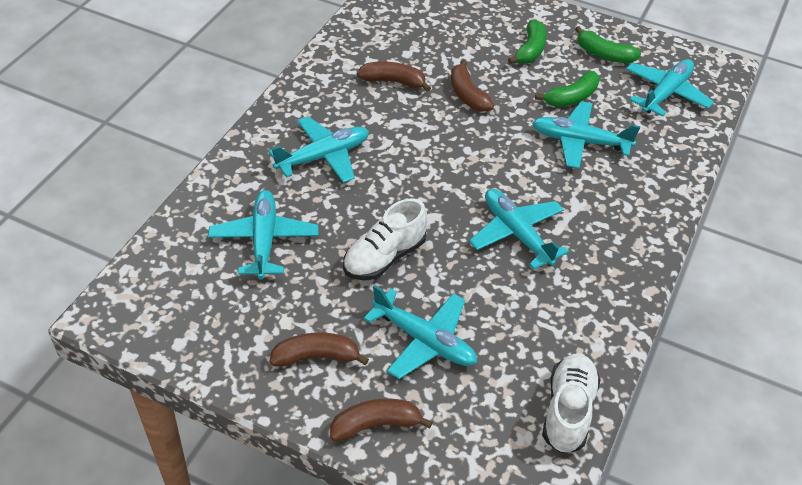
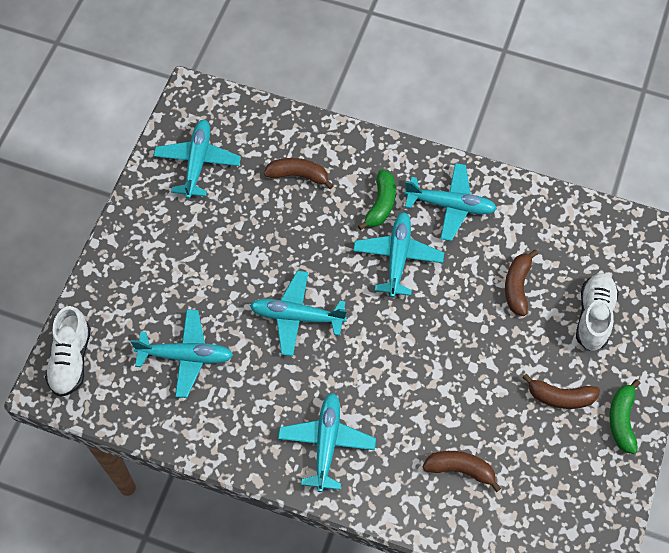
green banana: [508,19,546,64] [535,71,600,107] [575,26,641,63] = 3 -> [358,170,396,230] [609,379,641,454] = 2

